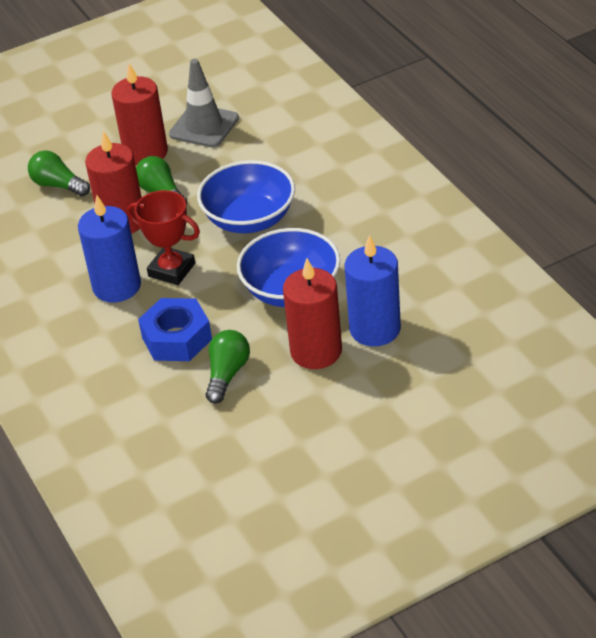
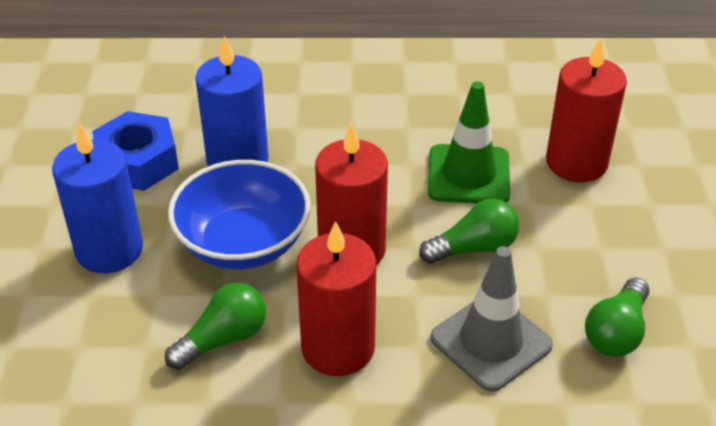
blue bowl: [197,160,295,233] [237,228,340,307] = 2 -> [168,160,311,269] = 1
green traffic cone: none = 0 -> [428,81,510,203] = 1
red trophy: [127,190,200,285] = 1 -> none = 0

